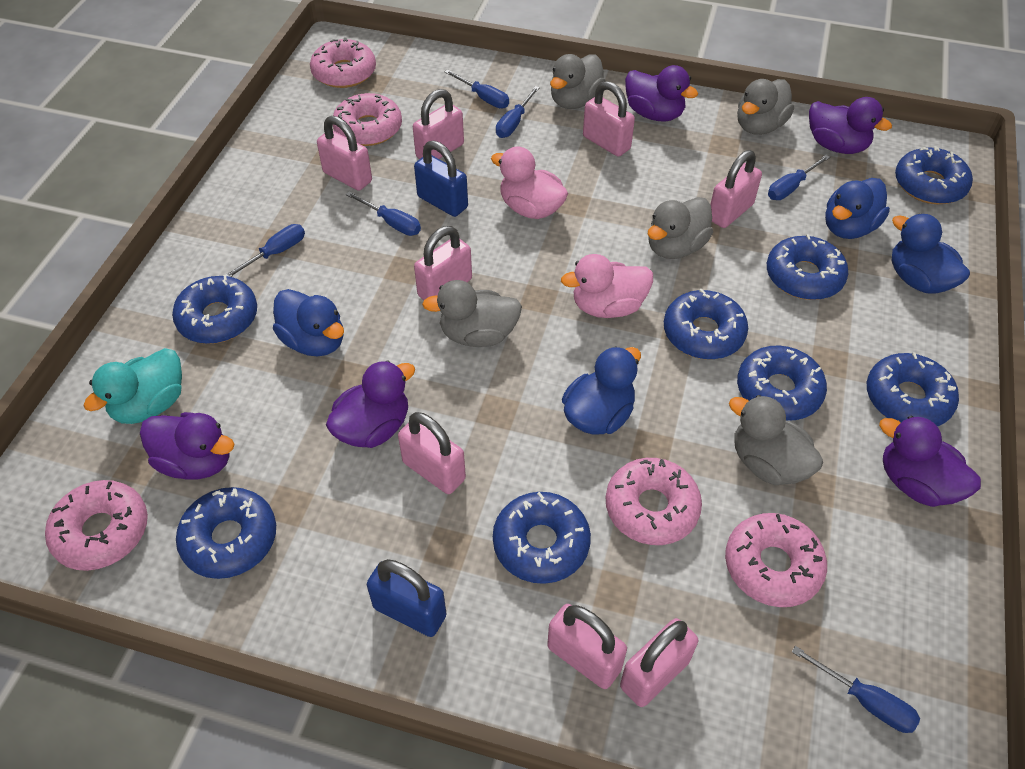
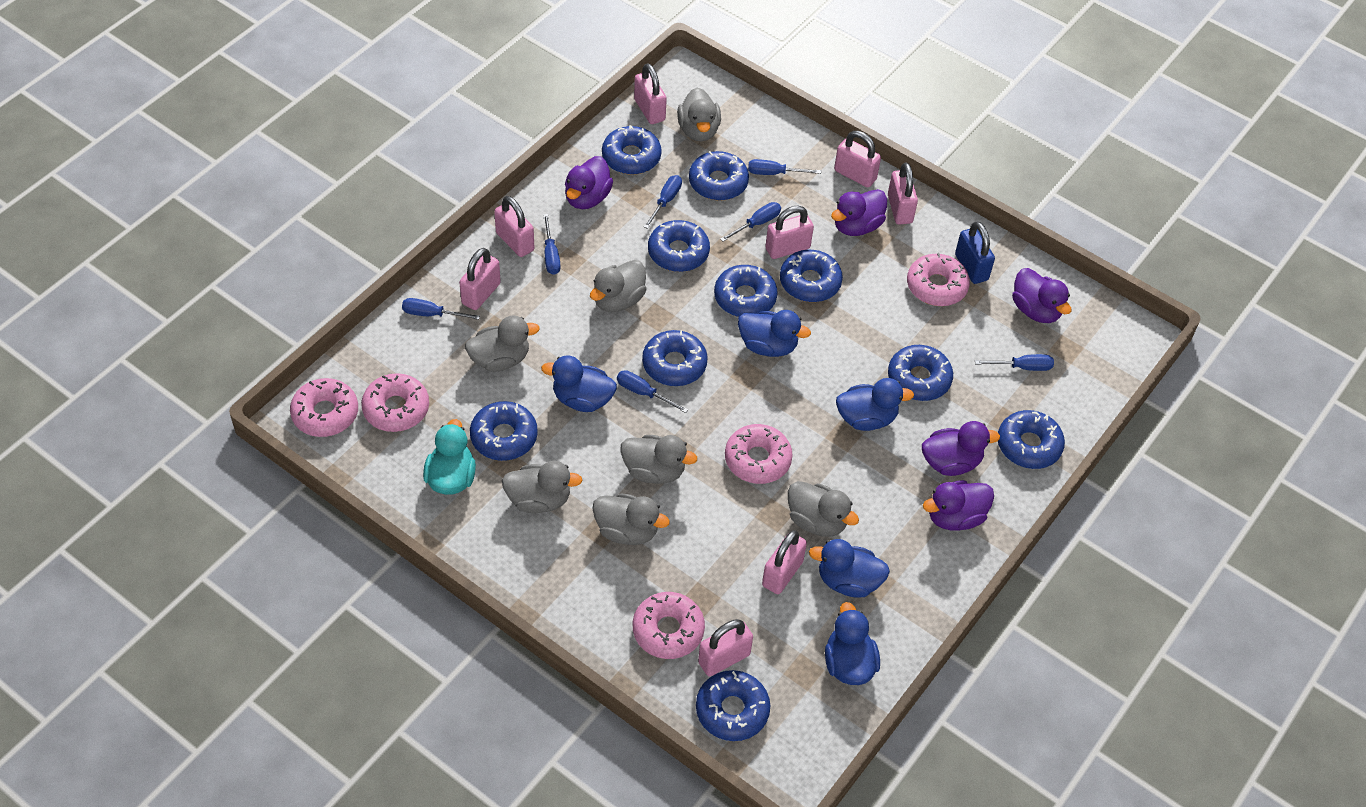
blue donut: [172,275,257,344] [176,487,276,579] [493,492,591,584] [664,289,748,359] [737,345,827,421] [767,234,848,300] [867,353,959,427] [895,146,973,204] = 8 -> [470,401,538,461] [602,125,662,175] [642,330,708,386] [648,220,710,272] [689,151,749,201] [696,670,770,741] [714,265,778,317] [780,250,843,302] [888,345,953,401] [998,410,1065,469] = 10
blue duck: [273,289,344,356] [562,346,641,435] [825,178,890,239] [892,214,970,293] = 4 -> [541,355,617,412] [738,310,811,357] [809,539,890,597] [825,602,880,685] [836,378,914,431] = 5
blue padlock: [367,559,447,637] [414,141,468,217] = 2 -> [955,221,995,284] = 1
blue screwdriver: [226,224,305,277] [346,191,421,236] [445,70,509,108] [496,86,540,138] [768,155,830,200] [792,646,920,733] = 6 -> [402,298,480,320] [543,214,560,275] [617,370,688,413] [644,175,682,229] [720,202,781,242] [748,159,821,175] [975,354,1054,371] = 7
grey duck: [422,280,522,347] [550,54,605,109] [648,197,713,259] [729,395,823,485] [737,79,794,135] = 5 -> [465,316,540,372] [502,461,582,513] [590,260,647,312] [593,493,670,545] [620,435,697,484] [677,88,721,141] [788,481,859,537] = 7
pink duck: [491,146,568,219] [561,254,653,318] = 2 -> none = 0

